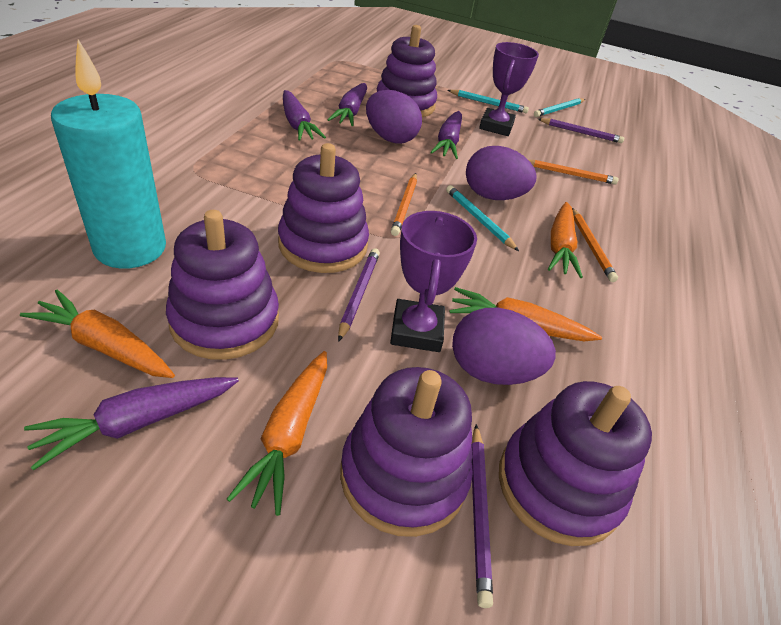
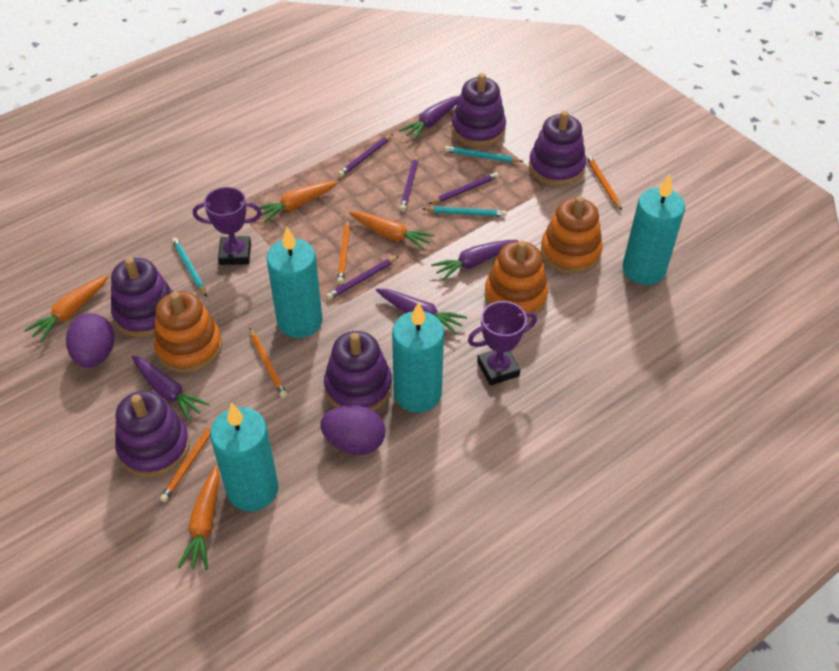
orange pencil: [391,173,417,236] [529,160,619,184] [572,208,618,282] = 3 -> [160,423,213,502] [250,328,287,398] [337,219,350,284] [586,155,622,211] = 4
orange stacking toy: none = 0 -> [154,291,222,373] [484,240,548,318] [541,196,603,274] = 3
purple egg: [366,90,422,144] [452,308,556,385] [466,146,537,200] = 3 -> [66,314,115,368] [320,405,385,455] = 2
purple pencil: [338,248,380,342] [472,424,493,608] [538,118,624,143] = 3 -> [326,256,399,300] [338,134,393,177] [400,154,418,211] [429,172,499,204] = 4
turquoise candle: [51,39,166,269] = 1 -> [210,403,279,511] [266,227,323,338] [392,302,444,413] [623,174,685,285] = 4

